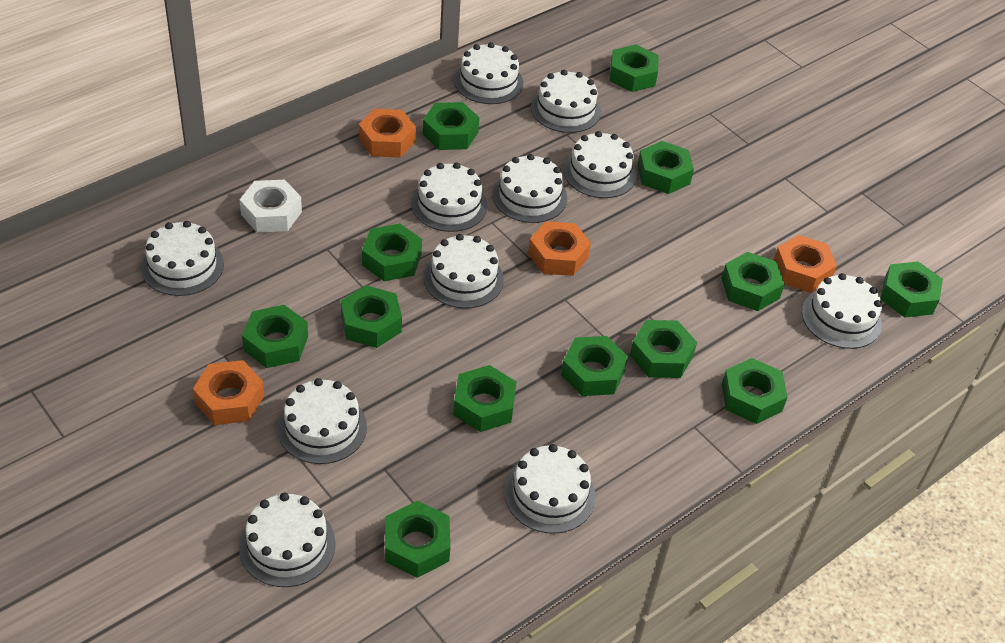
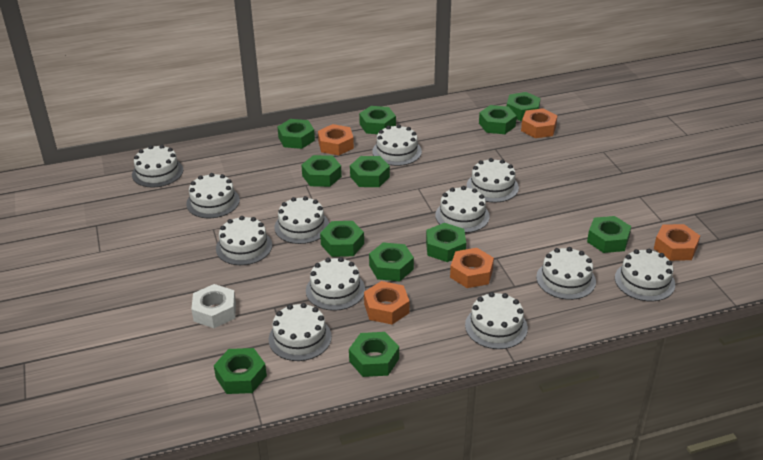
green nut: [242,305,308,368] [341,285,402,348] [362,224,422,281] [385,501,450,578] [423,102,479,150] [453,365,517,432] [561,336,628,396] [610,45,659,92] [630,320,697,378] [637,141,694,194] [721,252,785,311] [722,358,788,424] [881,262,943,318] = 13 -> [214,348,267,394] [277,119,315,149] [301,155,342,187] [320,221,364,257] [349,332,399,377] [350,156,390,187] [359,106,396,134] [369,242,414,281] [426,223,466,262] [479,105,517,134] [507,92,541,121] [587,216,631,253] = 12
orange nut: [193,360,264,425] [359,109,416,158] [528,221,591,276] [774,235,837,293] = 4 -> [318,124,354,155] [364,281,410,324] [450,248,494,288] [521,108,558,138] [654,224,700,261] = 5
white cake: [141,221,224,296] [239,493,336,587] [277,378,367,464] [411,162,488,232] [424,234,504,308] [454,42,523,104] [492,154,567,223] [505,444,595,534] [531,70,601,133] [563,131,637,198] [802,273,882,349] = 11 -> [132,145,183,187] [186,173,240,218] [216,216,272,265] [269,303,332,361] [275,196,329,244] [306,257,365,311] [372,124,422,166] [435,186,490,233] [465,292,528,349] [467,158,519,203] [536,247,596,300] [615,249,675,301] = 12

